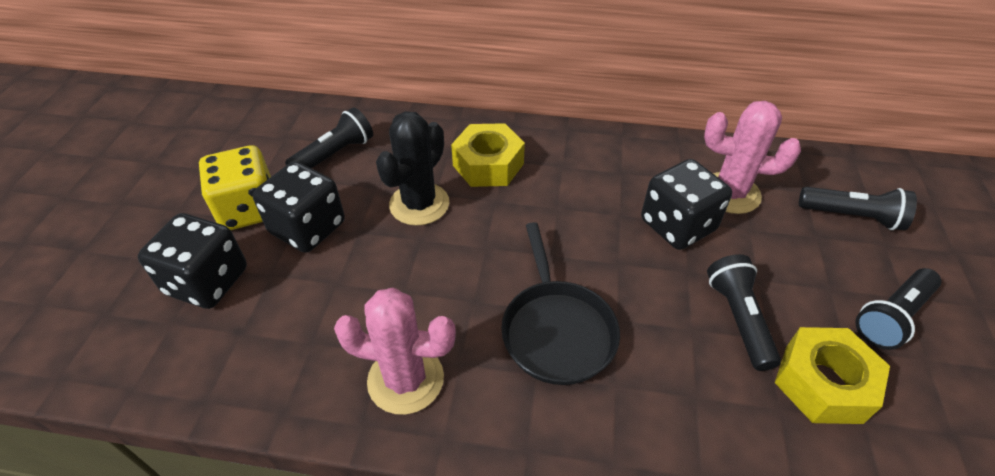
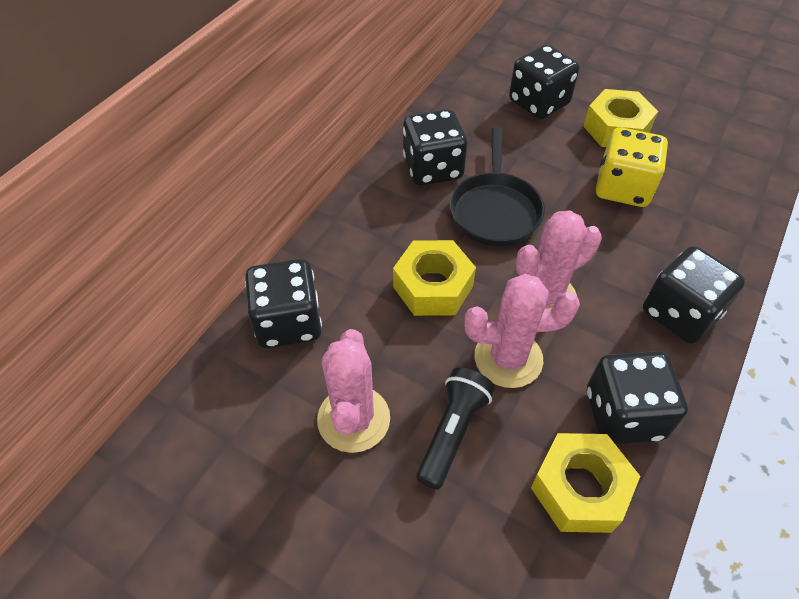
black cactus: [376,111,449,226] = 1 -> none = 0
black dice: [138,213,247,309] [252,162,345,253] [641,159,732,250] = 3 -> [245,259,322,348] [403,109,467,186] [509,44,580,119] [587,351,688,445] [643,246,745,344] = 5
black flashlight: [285,107,373,168] [707,254,781,371] [799,187,917,230] [855,268,941,350] = 4 -> [416,368,495,490] = 1
pink cactus: [334,288,456,415] [704,101,801,214] = 2 -> [317,329,390,453] [464,274,580,388] [516,210,602,309] = 3
yellow nut: [451,123,525,187] [775,327,890,424] = 2 -> [393,240,476,316] [531,433,640,533] [583,89,658,147] = 3

